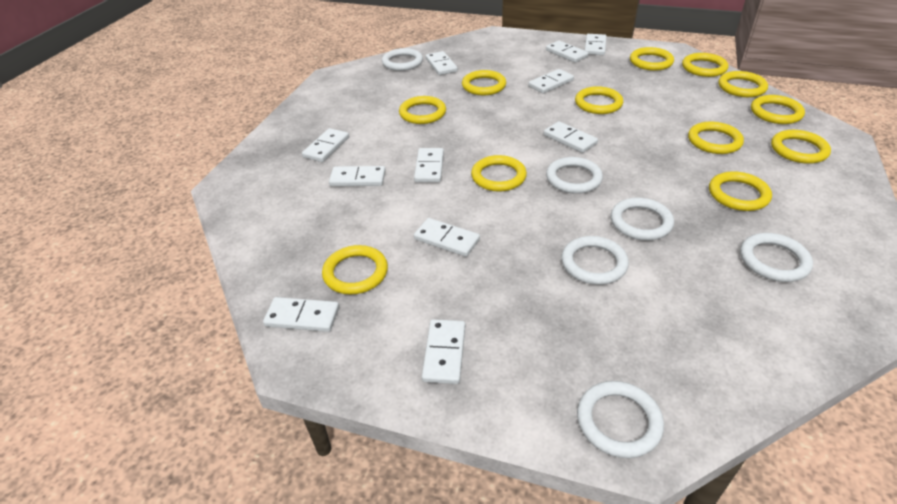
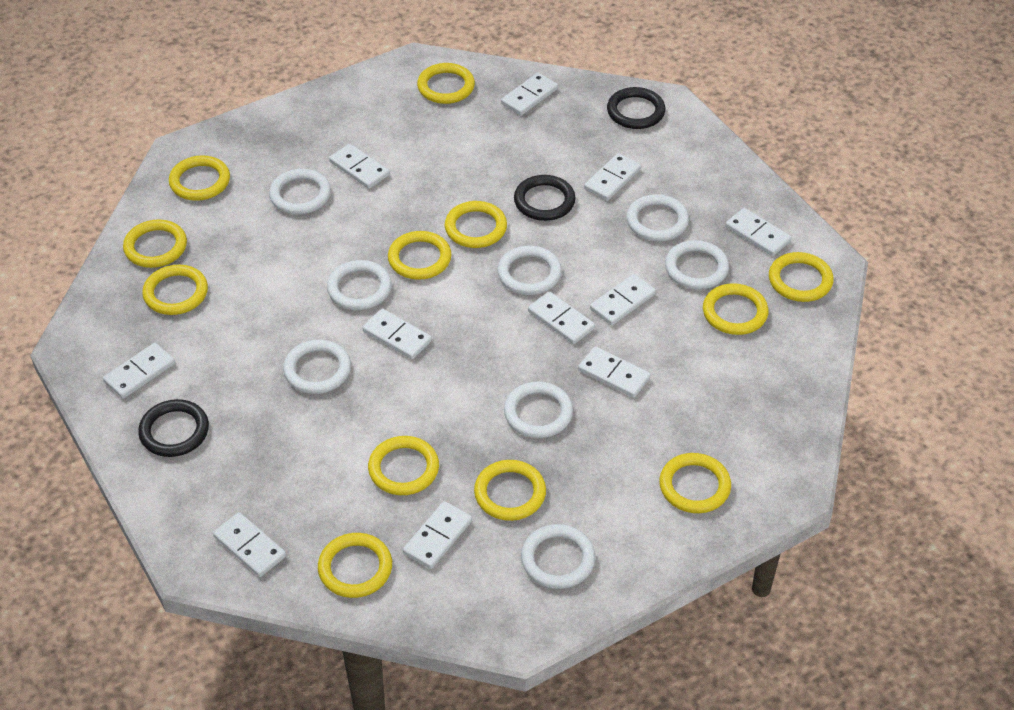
black ring: none = 0 -> [138,399,209,457] [514,175,576,221] [607,87,665,129] = 3
white ring: [382,48,423,71] [546,157,603,194] [561,236,629,285] [577,381,664,458] [611,197,674,241] [740,233,813,282] = 6 -> [269,169,331,214] [283,340,351,394] [327,260,392,310] [497,245,562,295] [504,381,573,438] [521,524,595,589] [627,194,689,241] [665,240,729,289] = 8

